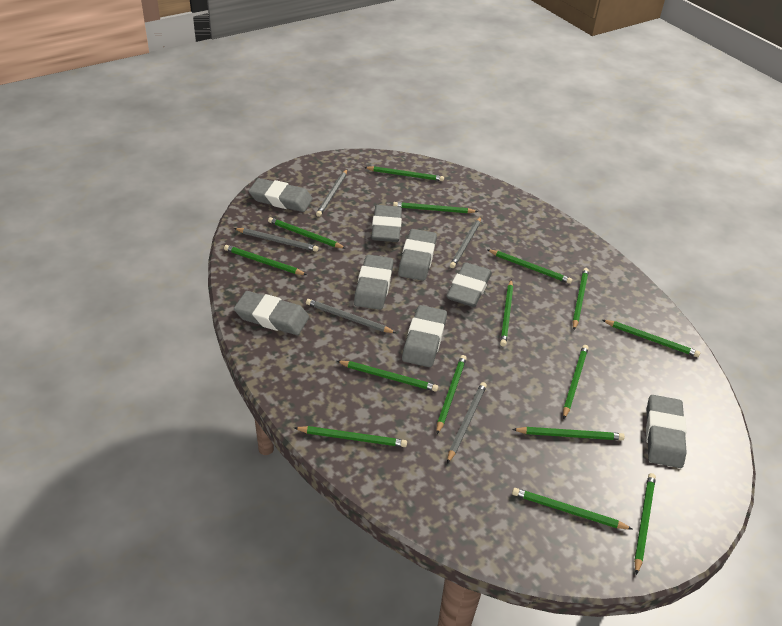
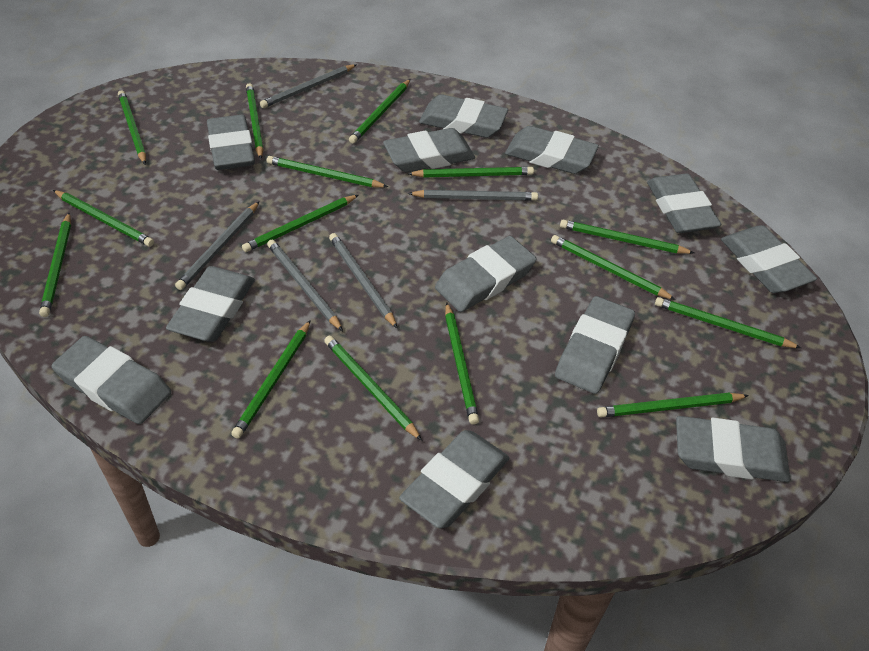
grey eraser: [234,291,309,335] [248,178,313,212] [354,254,394,310] [371,205,402,242] [398,229,437,281] [402,305,447,367] [446,262,492,307] [646,395,687,468] = 8 -> [51,336,171,424] [166,266,255,342] [207,115,255,170] [383,128,475,173] [399,430,509,528] [419,94,508,138] [435,236,536,312] [505,126,599,174] [555,296,635,394] [647,173,721,233] [676,416,790,482] [721,225,817,293] = 12

